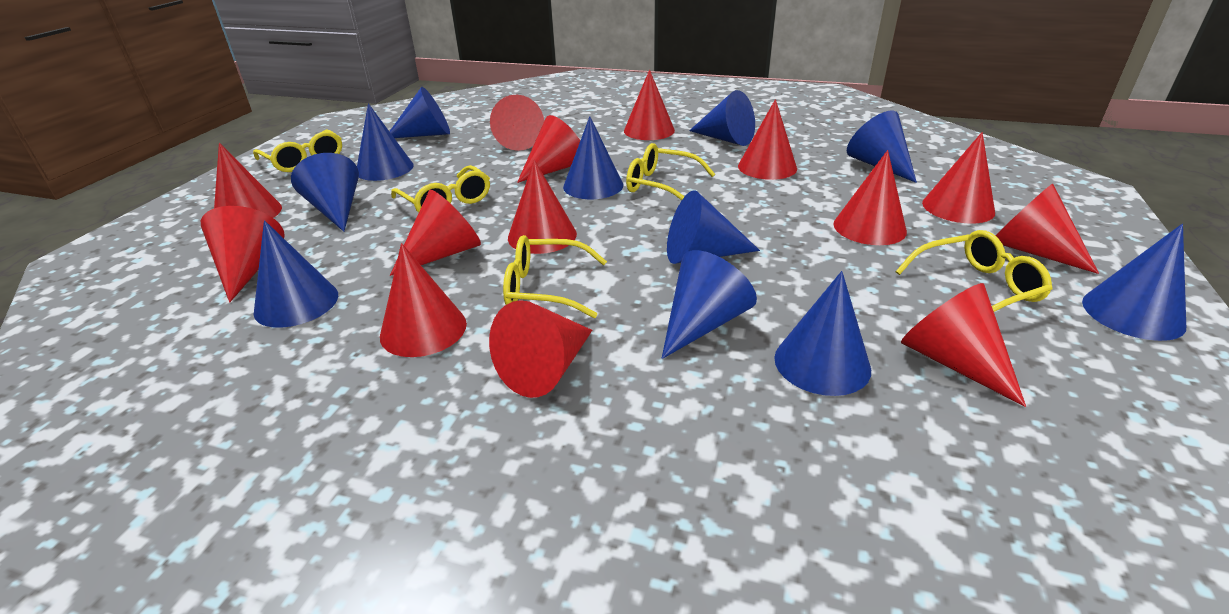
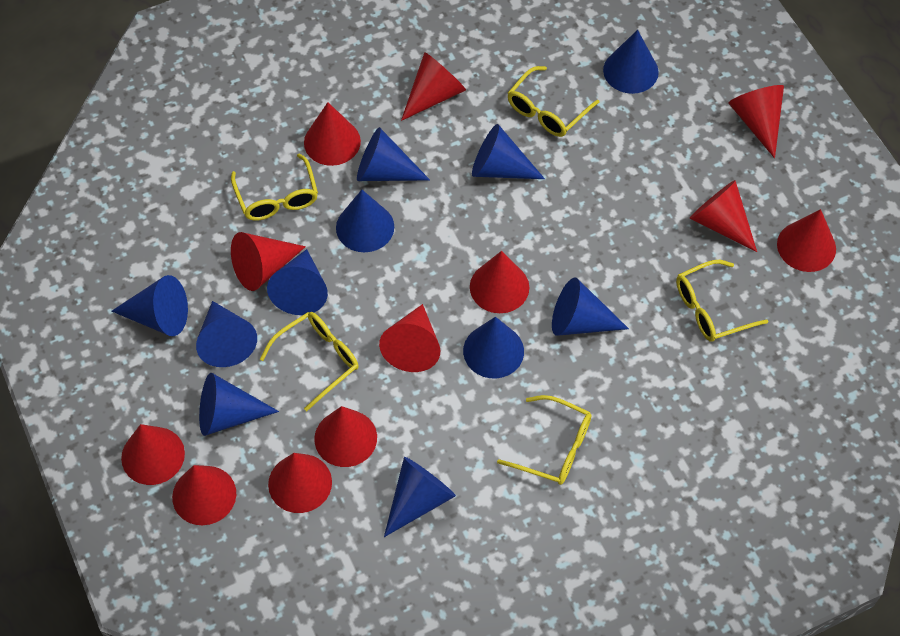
red cone: [201,206,285,303] [214,143,282,218] [380,243,467,357] [390,190,481,276] [489,300,592,398] [490,95,544,151] [508,160,577,254] [517,115,580,183] [624,70,675,140] [738,99,797,180] [833,150,907,245] [901,283,1026,407] [922,132,995,224] [995,183,1099,274] = 14 -> [121,424,185,485] [172,465,236,525] [231,232,306,291] [268,453,332,513] [304,102,361,166] [314,406,377,467] [379,304,440,372] [401,52,466,121] [470,251,529,313] [689,180,757,252] [728,85,784,158] [777,209,836,272] = 12

